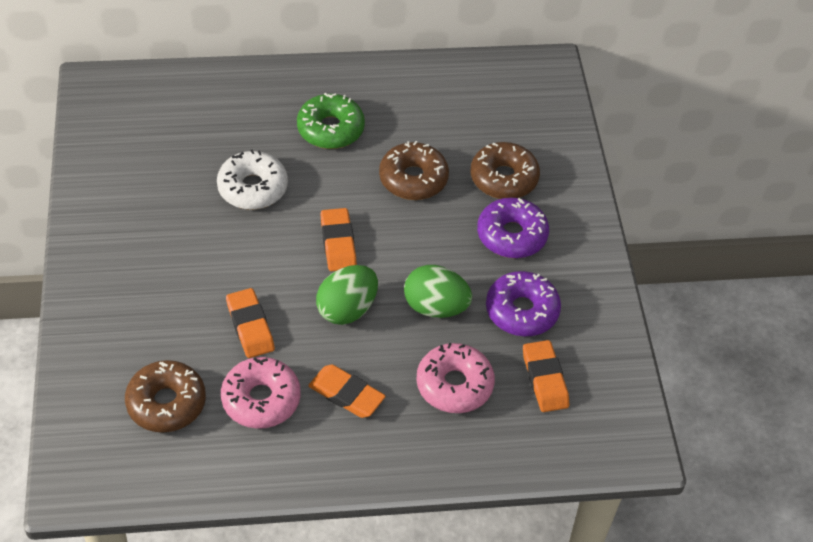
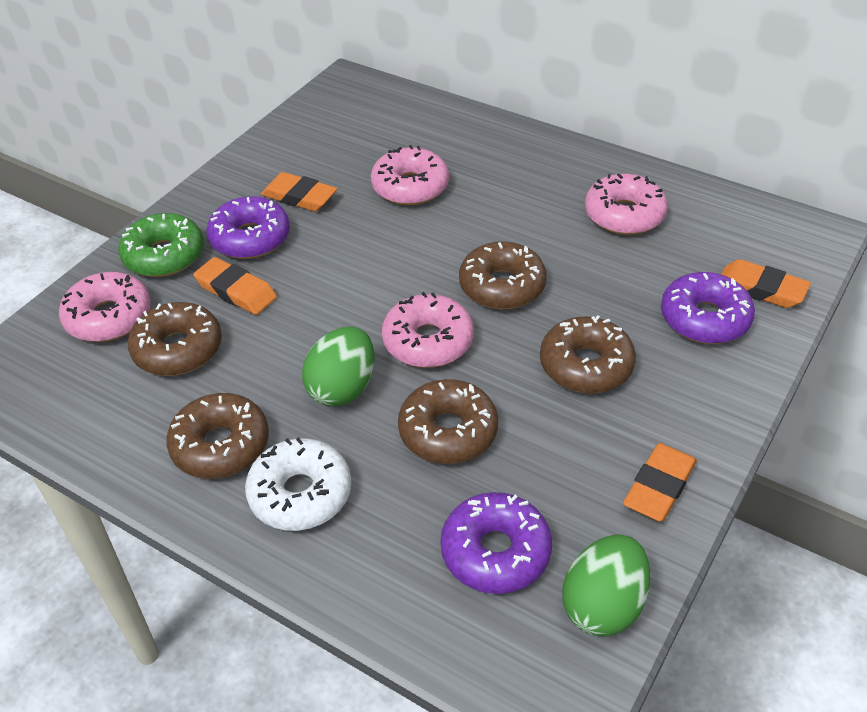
brown donut: [125,360,206,433] [379,141,449,200] [470,142,540,199] = 3 -> [128,302,222,376] [166,393,269,479] [398,379,498,464] [459,241,547,309] [540,315,636,393] = 5
pink donut: [221,357,301,429] [416,343,495,413] = 2 -> [59,272,151,342] [371,145,449,205] [382,292,474,368] [585,174,668,235] = 4
purple donut: [477,198,549,258] [486,271,561,336] = 2 -> [206,196,290,259] [440,492,552,594] [661,272,755,344] = 3

